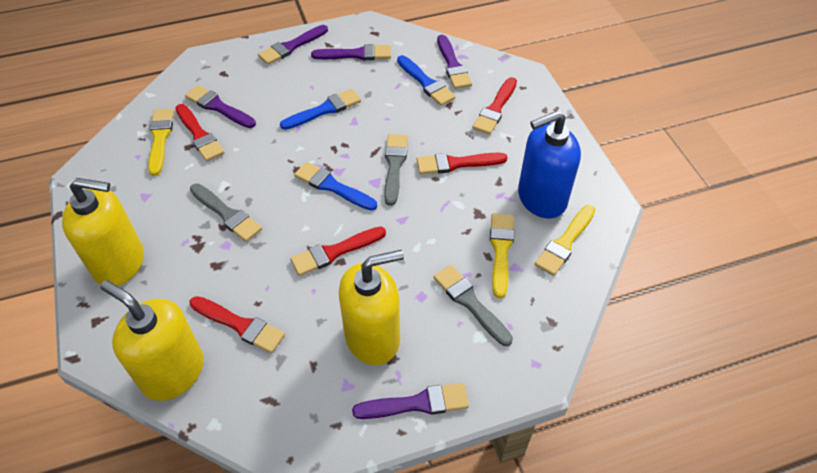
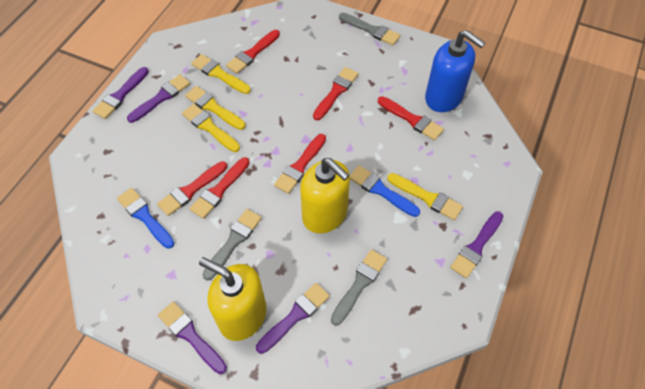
blue brush: [280,89,361,130] [294,162,377,211] [397,55,456,106] = 3 -> [117,188,174,249] [350,165,420,217] = 2
red brush: [175,104,224,162] [190,296,285,353] [290,226,386,276] [417,153,508,174] [472,77,517,135] = 5 -> [157,161,227,216] [190,157,250,219] [226,30,280,74] [274,134,326,194] [313,67,358,120] [378,96,444,141] = 6
yellow brush: [148,109,174,176] [490,213,514,298] [535,205,596,276] = 3 -> [182,104,240,152] [185,86,245,130] [191,54,251,94] [387,173,463,220] = 4
yellow soap dispenser: [62,178,144,286] [100,280,204,401] [339,250,404,365] = 3 -> [199,257,267,341] [300,158,350,234] = 2

